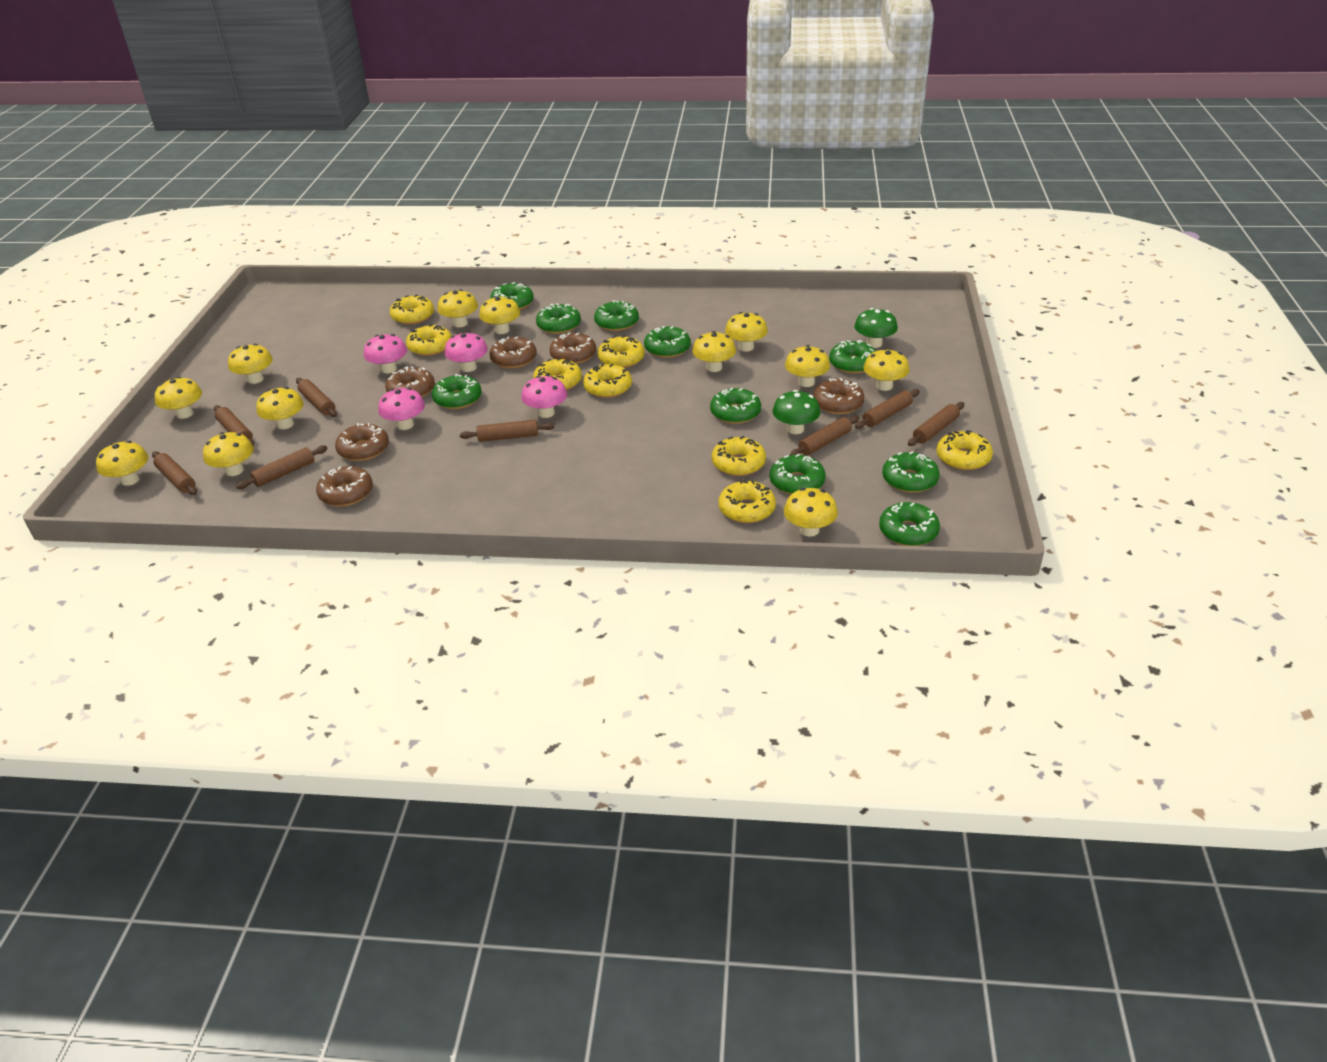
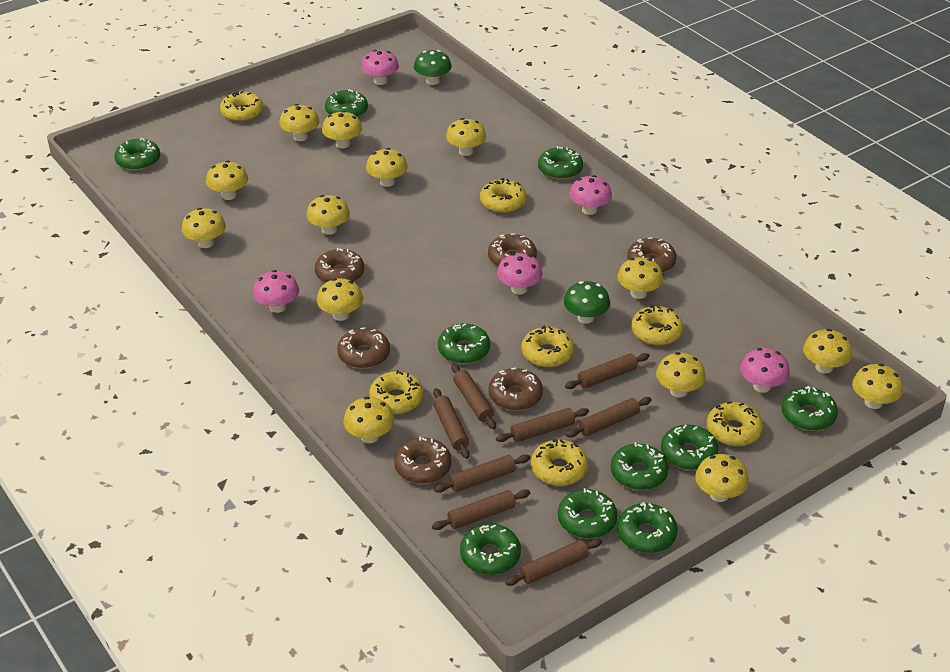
pink mushroom: [364,334,407,373] [378,388,425,430] [445,332,488,372] [521,376,567,418] = 4 -> [253,270,299,313] [361,50,399,85] [497,253,543,295] [569,175,612,215] [740,348,790,393] = 5
yellow donut: [390,295,434,325] [406,324,452,356] [533,358,582,390] [583,364,632,398] [598,335,645,368] [712,436,766,476] [719,480,776,523] [936,430,993,470] = 8 -> [220,91,264,122] [369,370,424,414] [480,178,526,213] [522,326,574,367] [531,438,588,486] [631,305,684,345] [706,401,763,446] = 7
yellow mushroom: [96,441,148,486] [155,377,202,419] [203,432,254,476] [228,344,273,384] [257,387,304,429] [438,289,478,327] [479,296,520,334] [692,331,736,372] [725,312,768,352] [784,488,838,537] [785,345,830,387] [863,348,909,391] = 12 -> [182,208,226,248] [206,161,248,200] [279,104,319,141] [306,195,350,235] [317,278,363,321] [322,111,362,148] [343,397,395,443] [366,148,408,187] [446,118,486,156] [617,257,663,299] [656,352,706,397] [695,454,749,502] [803,329,852,373] [852,364,903,409] = 14

